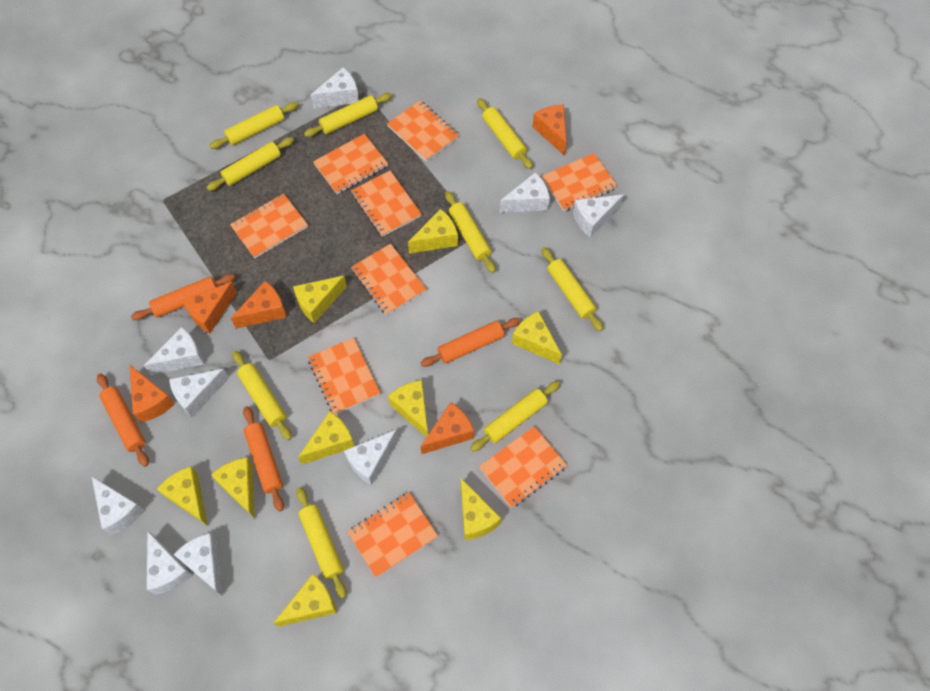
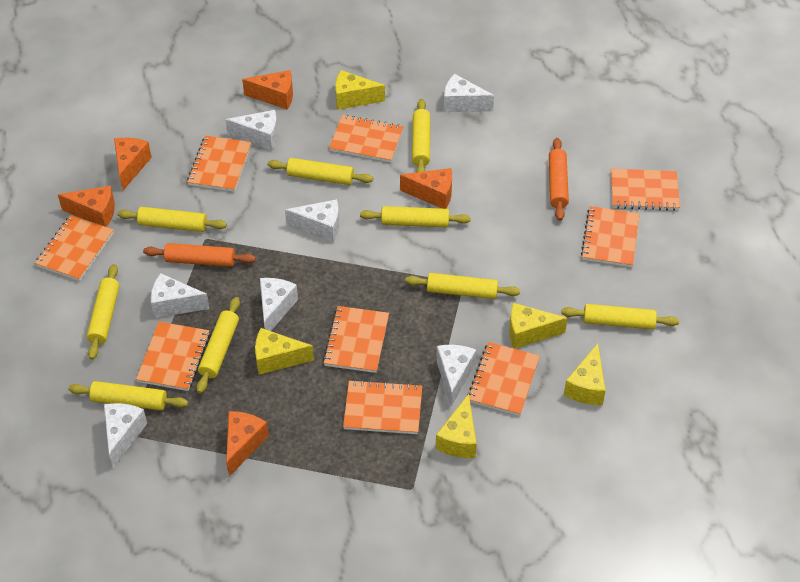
orange rolling pin: [97,373,149,467] [131,274,235,320] [243,406,284,512] [421,318,521,367] = 4 -> [143,243,256,267] [549,138,569,221] = 2
white cheese: [92,477,145,535] [144,327,204,375] [147,531,193,594] [169,369,229,417] [173,533,223,596] [311,67,359,108] [344,430,398,485] [500,172,550,213] [573,194,624,238] = 9 -> [104,403,147,468] [151,273,210,318] [226,110,278,150] [260,278,298,331] [285,199,339,243] [436,345,476,406] [444,74,494,112] = 7
yellow cheese: [157,466,208,526] [211,457,255,519] [274,574,337,627] [293,276,347,323] [298,411,355,465] [388,380,428,437] [408,209,458,254] [461,478,501,540] [512,311,562,365] = 9 -> [255,328,314,375] [335,70,385,110] [436,394,477,458] [509,303,567,349] [564,343,606,405] = 5

